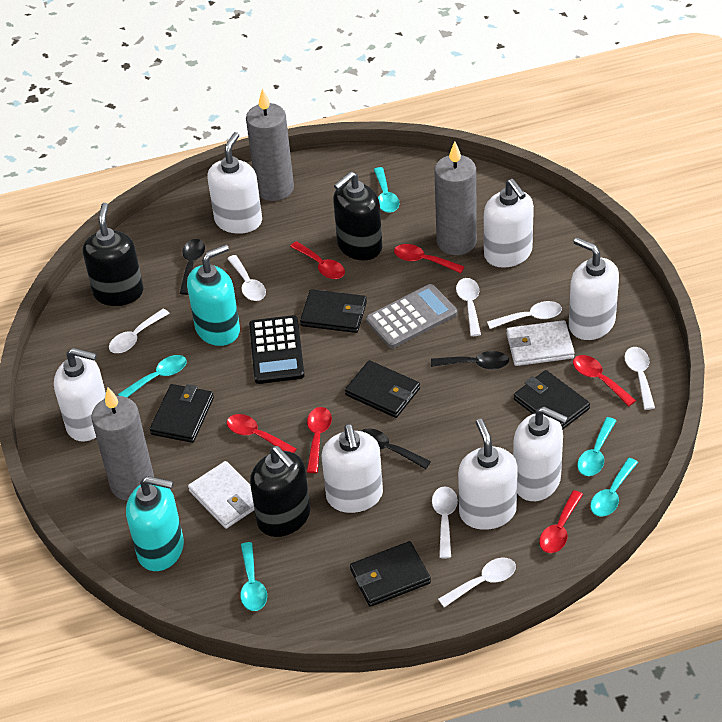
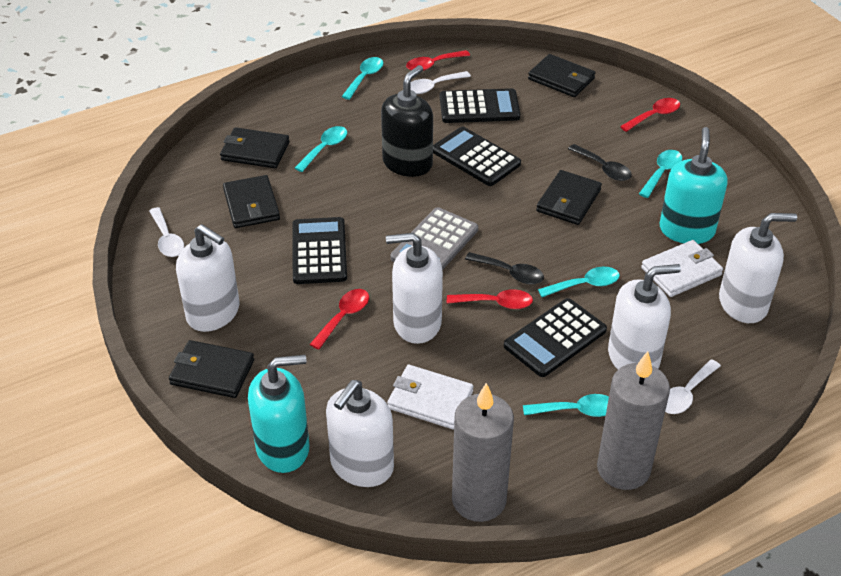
black calculator: [249,315,304,384] = 1 -> [292,217,347,284] [433,127,521,186] [440,88,520,123] [504,298,607,377] = 4
black soap dispenser: [83,203,144,306] [250,446,310,537] [333,171,382,260] = 3 -> [381,65,433,177] = 1
black spoon: [180,239,205,295] [360,429,431,469] [431,351,509,370] = 3 -> [465,252,544,284] [568,144,632,181] = 2
grey candle: [91,387,154,501] [246,89,294,201] [434,141,477,255] = 3 -> [452,383,514,522] [597,351,670,490] = 2
red spoon: [227,414,297,453] [290,241,345,279] [307,407,332,473] [394,244,464,273] [539,490,583,553] [573,355,636,406] = 6 -> [310,289,369,350] [406,50,470,71] [447,289,533,309] [620,98,680,132] = 4
white soap dispenser: [54,348,106,441] [207,132,262,234] [321,424,383,513] [458,419,518,530] [484,179,534,268] [513,407,568,501] [569,237,619,340] = 7 -> [176,224,240,332] [326,380,394,487] [386,233,443,344] [608,264,681,370] [719,213,797,323] = 5
white spoon: [109,309,170,353] [227,255,266,301] [432,486,458,558] [438,558,516,608] [456,278,481,336] [487,301,562,329] [624,347,655,410] = 7 -> [149,207,184,257] [410,71,471,94] [665,359,721,414] = 3

